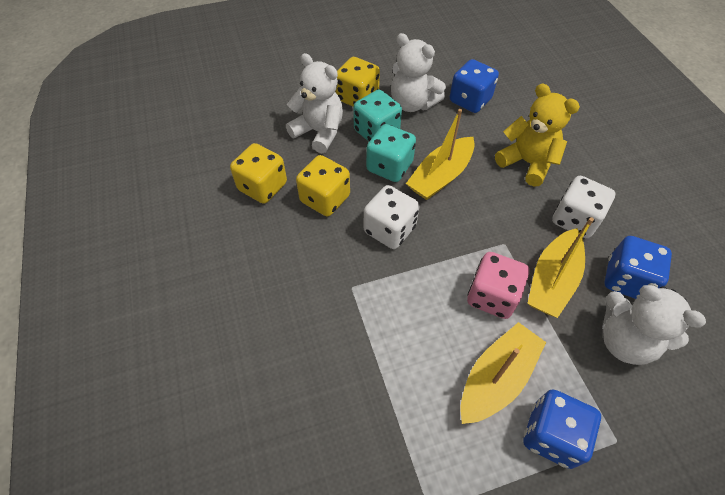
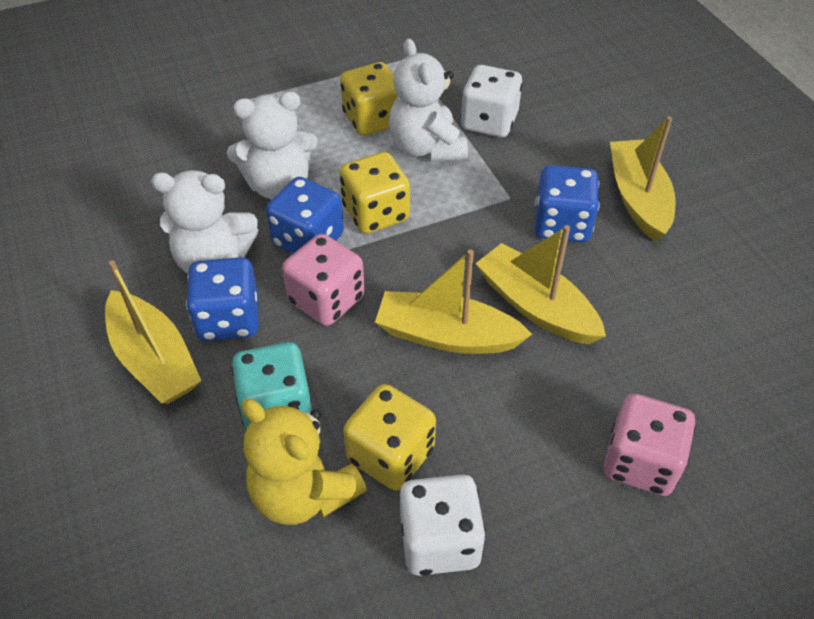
pink dice: [467,252,529,319] = 1 -> [282,234,365,326] [604,393,695,496] = 2
turquoise dice: [353,90,402,142] [366,124,416,182] = 2 -> [231,342,312,430] = 1
yellow boat: [406,109,475,200] [460,322,546,424] [527,217,594,318] = 3 -> [105,260,202,404] [375,250,532,354] [475,225,606,344] [610,116,676,242] = 4

